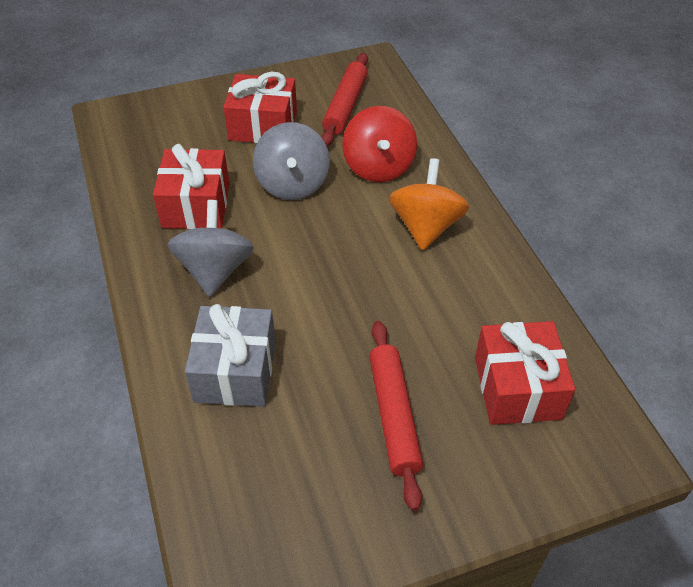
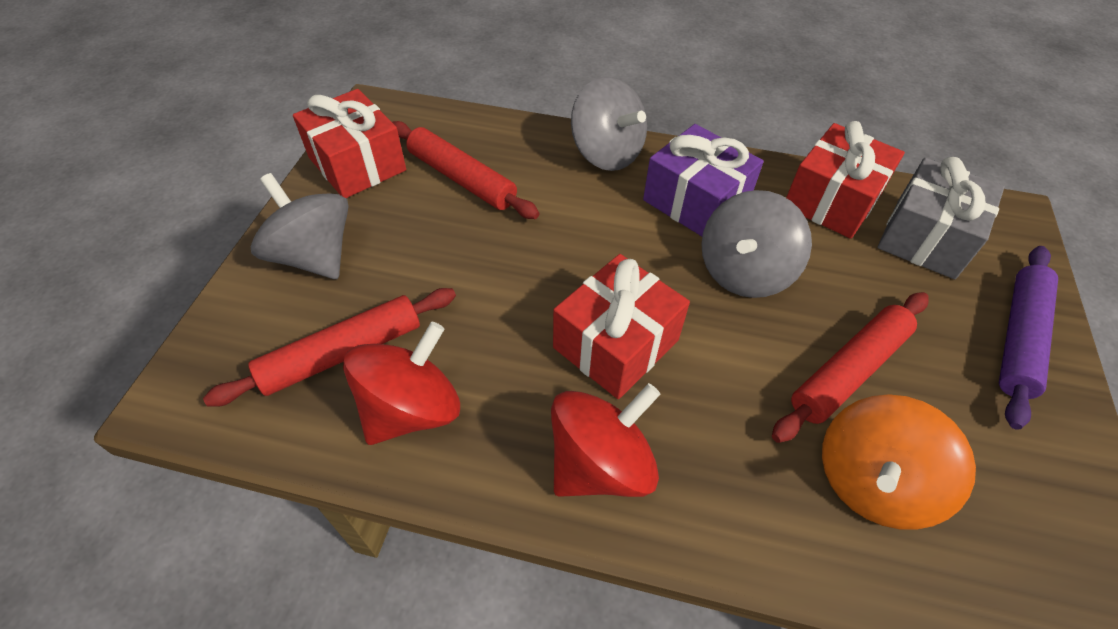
grey spinning top: [168,200,254,297] [253,122,330,200] = 2 -> [251,173,349,279] [571,77,647,171] [701,190,812,298] = 3
purple gift: none = 0 -> [643,124,764,236] = 1
purple rolling pin: none = 0 -> [999,246,1058,430] = 1
red rolling pin: [321,53,368,146] [369,321,423,511] = 2 -> [203,288,456,407] [392,121,539,219] [772,292,929,443] = 3
red spinning top: [342,106,417,182] = 1 -> [343,322,460,445] [551,383,660,497] = 2

